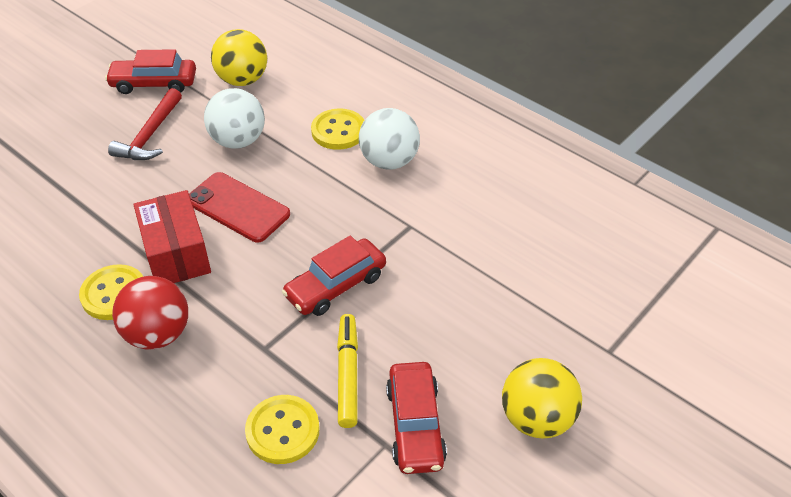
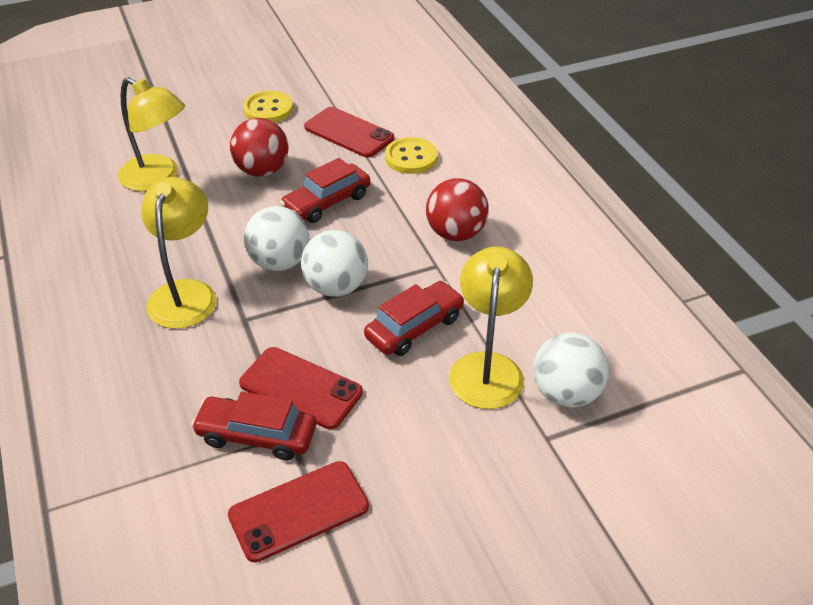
red ball: [112,276,188,350] = 1 -> [230,118,289,177] [426,178,489,241] = 2
red box: [134,190,211,283] = 1 -> none = 0
red hammer: [108,88,182,160] = 1 -> none = 0
red phone: [189,172,290,243] = 1 -> [228,461,369,563] [239,347,363,429] [304,107,394,158] = 3
white ball: [204,88,265,149] [359,108,420,170] = 2 -> [244,206,309,271] [301,230,368,297] [533,333,609,408] = 3
yellow ball: [211,29,267,86] [502,358,582,438] = 2 -> none = 0
yellow button: [79,264,143,320] [245,395,320,464] [311,108,364,150] = 3 -> [243,91,293,123] [385,137,438,174] = 2
yellow lamp: none = 0 -> [118,77,185,191] [141,177,216,329] [449,247,533,409] = 3
yellow marker: [337,314,358,428] = 1 -> none = 0

